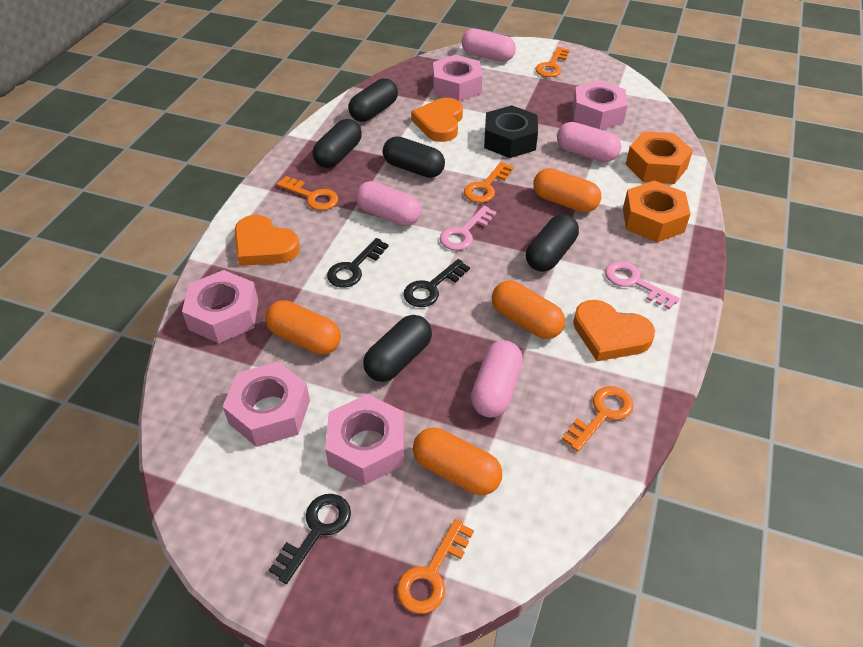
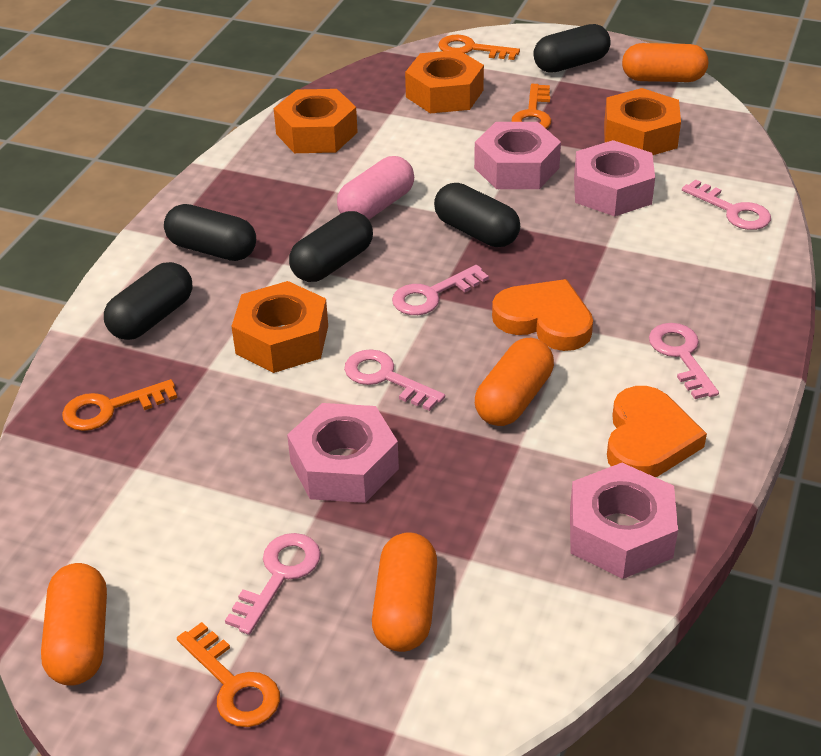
black key: [269,494,351,584] [327,238,389,288] [404,259,470,307] = 3 -> none = 0
black nut: [484,105,538,158] = 1 -> none = 0
orange heart: [234,215,300,266] [411,98,463,142] [573,300,655,361] = 3 -> [492,279,593,351] [607,386,707,477] = 2
orange key: [276,176,338,210] [397,519,474,614] [464,162,514,203] [535,47,570,77] [562,386,634,452] = 5 -> [62,379,177,431] [177,622,280,727] [438,35,520,60] [511,84,551,129] = 4
orange nut: [623,181,691,242] [625,131,693,184] = 2 -> [232,281,328,373] [273,89,358,153] [405,50,484,113] [604,88,681,155] = 4
pink capsule: [355,181,421,226] [462,29,516,62] [471,340,523,418] [557,122,621,162] = 4 -> [337,156,414,220] = 1
pink key: [440,206,496,250] [605,261,680,310] = 2 -> [225,533,321,635] [344,349,445,411] [392,265,489,315] [649,323,719,399] [682,179,771,230] = 5
pink nut: [182,270,258,343] [222,362,310,447] [325,394,404,485] [433,55,483,102] [573,80,628,130] = 5 -> [287,403,399,503] [474,122,561,189] [570,463,678,579] [574,140,655,217] = 4

